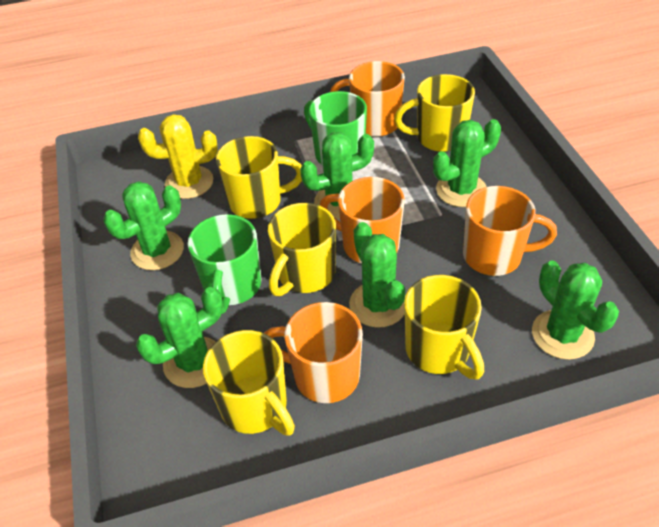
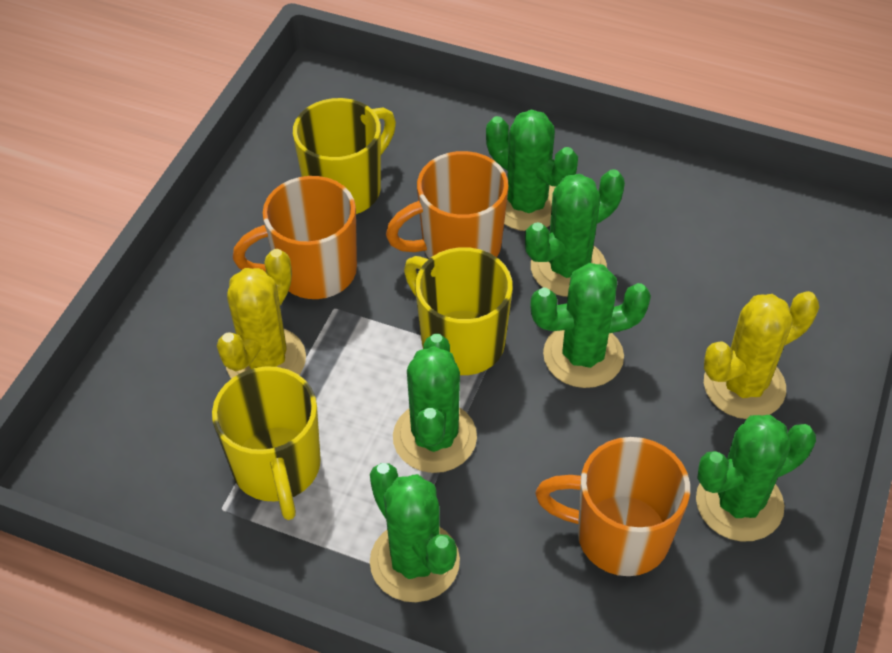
green mug: [188,214,261,314] [304,91,367,165] = 2 -> none = 0
orange mug: [264,302,363,403] [320,177,405,263] [330,61,405,137] [463,186,557,276] = 4 -> [233,176,357,299] [386,151,509,259] [535,437,690,576] = 3
yellow cactus: [138,114,218,199] = 1 -> [217,249,306,379] [704,291,819,419] = 2
yellow mug: [203,330,295,436] [216,136,302,219] [268,203,336,296] [394,74,475,152] [404,275,484,380] = 5 -> [212,366,321,520] [293,98,396,214] [404,247,513,375] = 3

